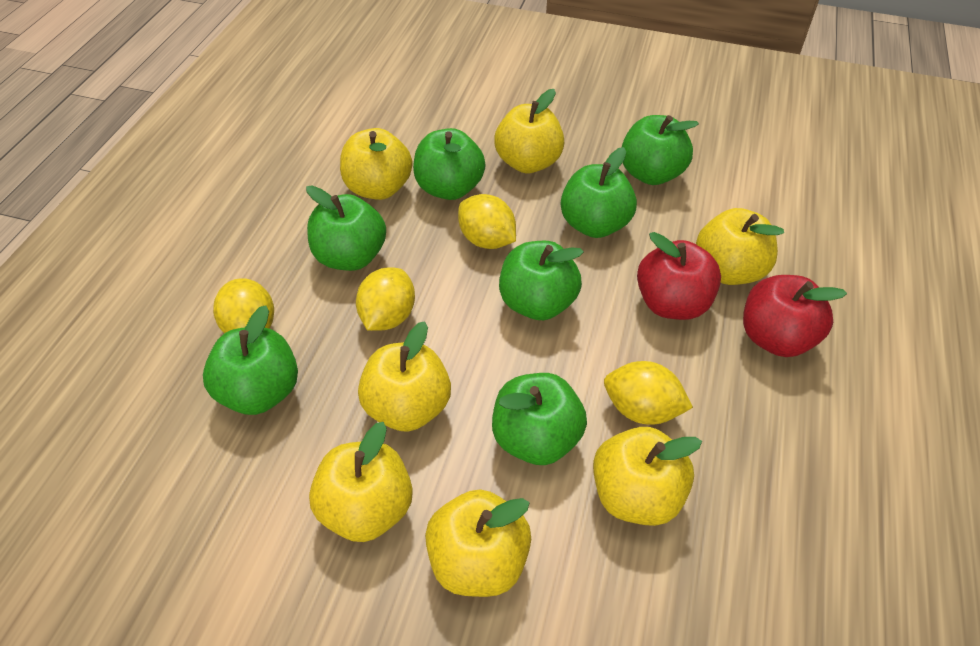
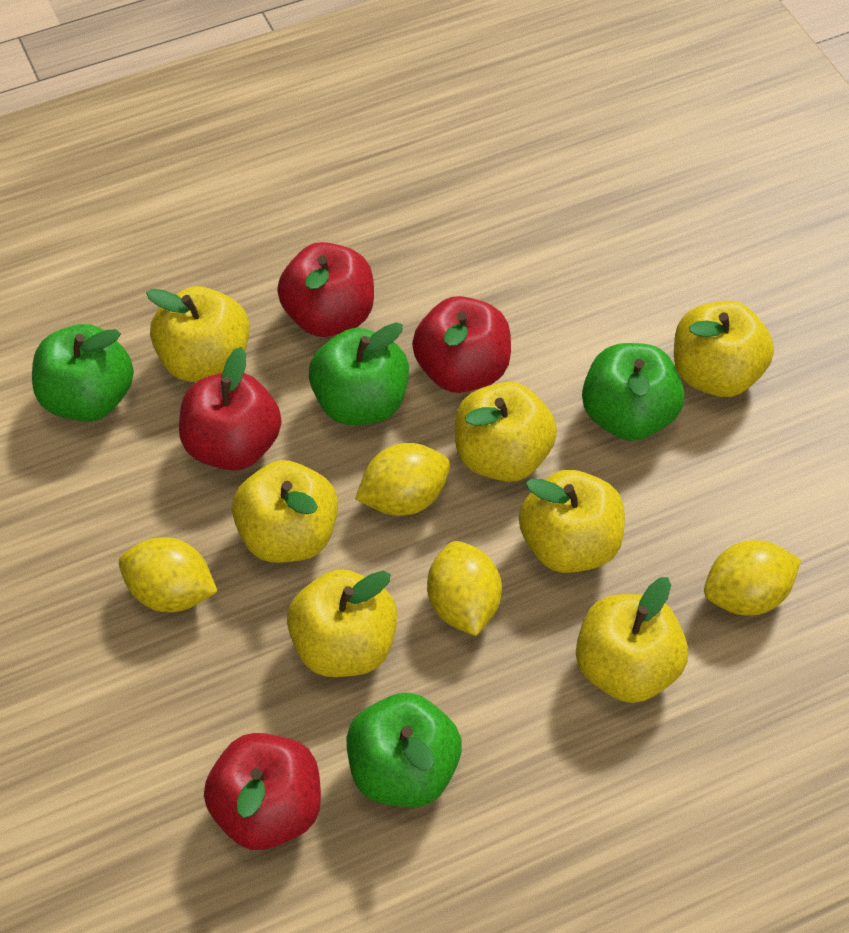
green apple: [203,305,298,415] [306,186,386,271] [413,128,486,200] [492,373,587,465] [499,241,584,320] [561,147,637,238] [622,115,699,185] = 7 -> [32,324,134,421] [309,322,409,425] [347,693,462,807] [582,343,684,441] = 4
red apple: [637,232,721,320] [743,275,847,357] = 2 -> [179,347,281,471] [204,733,321,850] [277,242,374,337] [412,296,511,393] = 4

